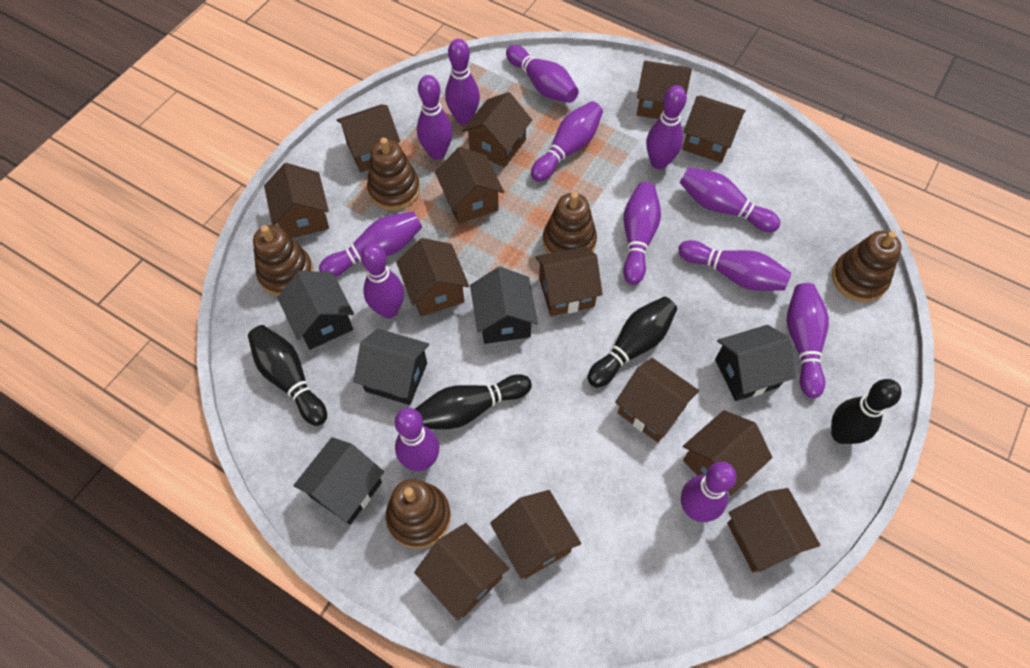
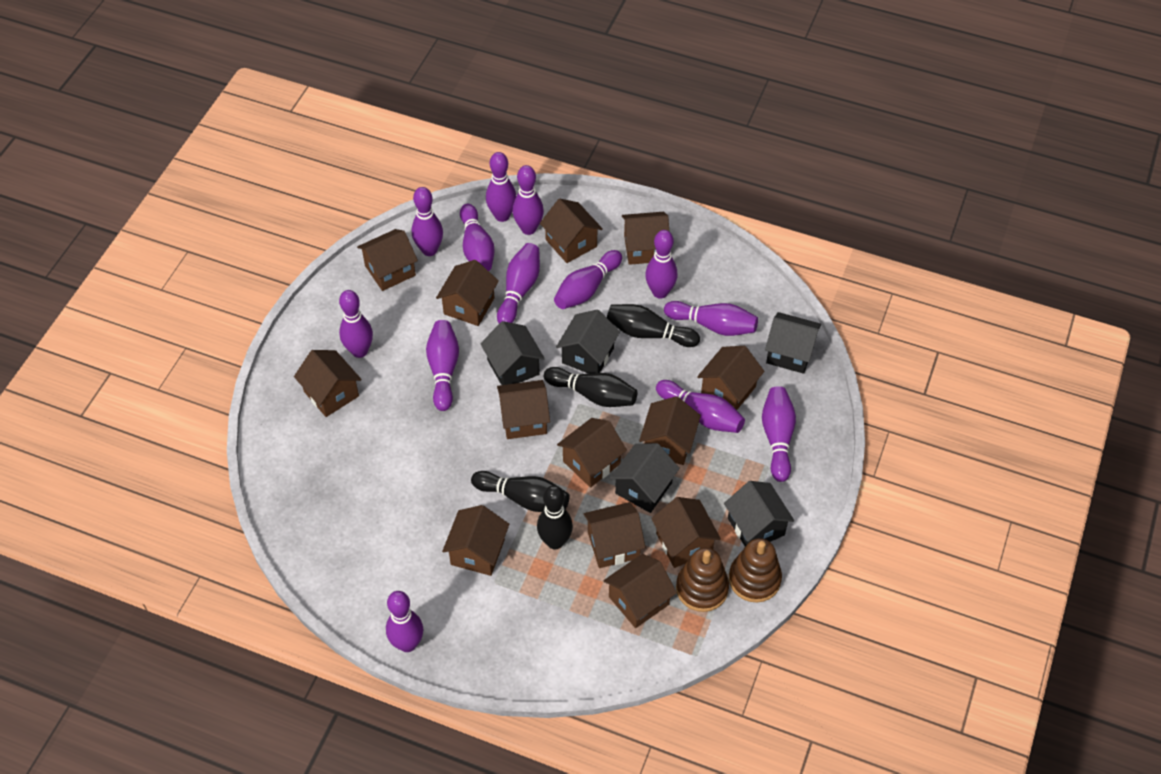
brown stacking toy: [253,225,313,296] [367,137,420,211] [386,479,451,549] [543,192,597,253] [832,231,902,302] = 5 -> [676,548,729,612] [729,538,782,603] = 2

